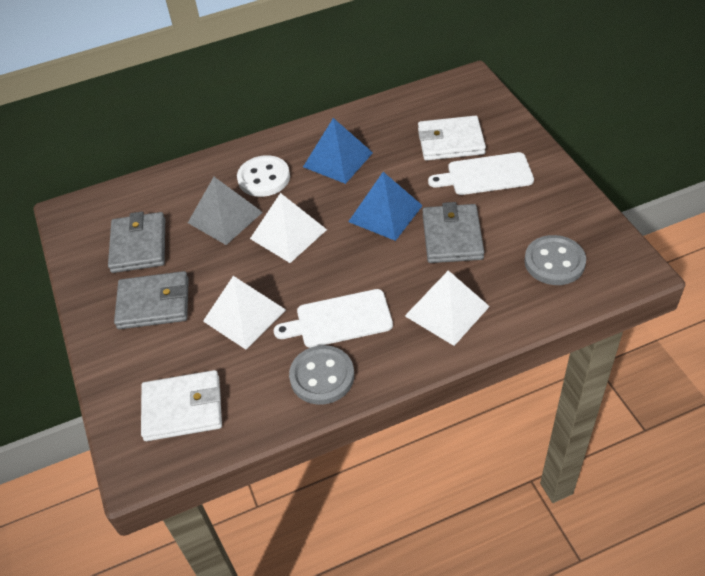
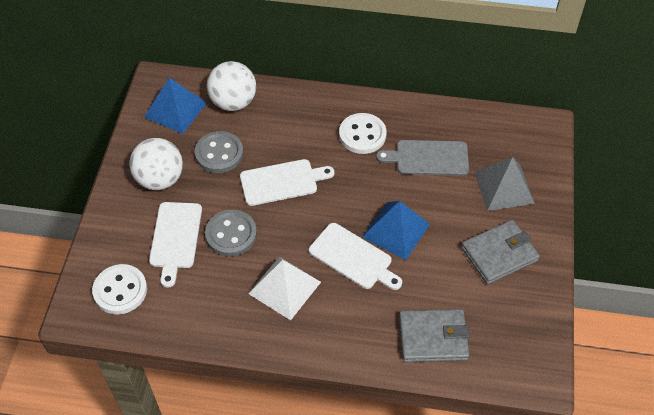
grey cutting board: none = 0 -> [376,140,469,176] = 1
grey wallet: [108,211,165,273] [114,271,189,329] [423,202,484,263] = 3 -> [399,309,470,362] [461,220,540,284] = 2
white ball: none = 0 -> [130,138,183,190] [207,61,256,111] = 2
white button: [237,155,290,197] = 1 -> [92,264,147,314] [339,113,386,154] = 2
white cutting board: [274,289,393,348] [428,152,534,195] = 2 -> [149,202,202,288] [240,159,334,206] [309,223,402,290] = 3
white pyramid: [203,276,286,349] [250,193,327,263] [405,270,490,346] = 3 -> [248,257,321,320] = 1
white wallet: [141,370,222,441] [418,115,486,161] = 2 -> none = 0

